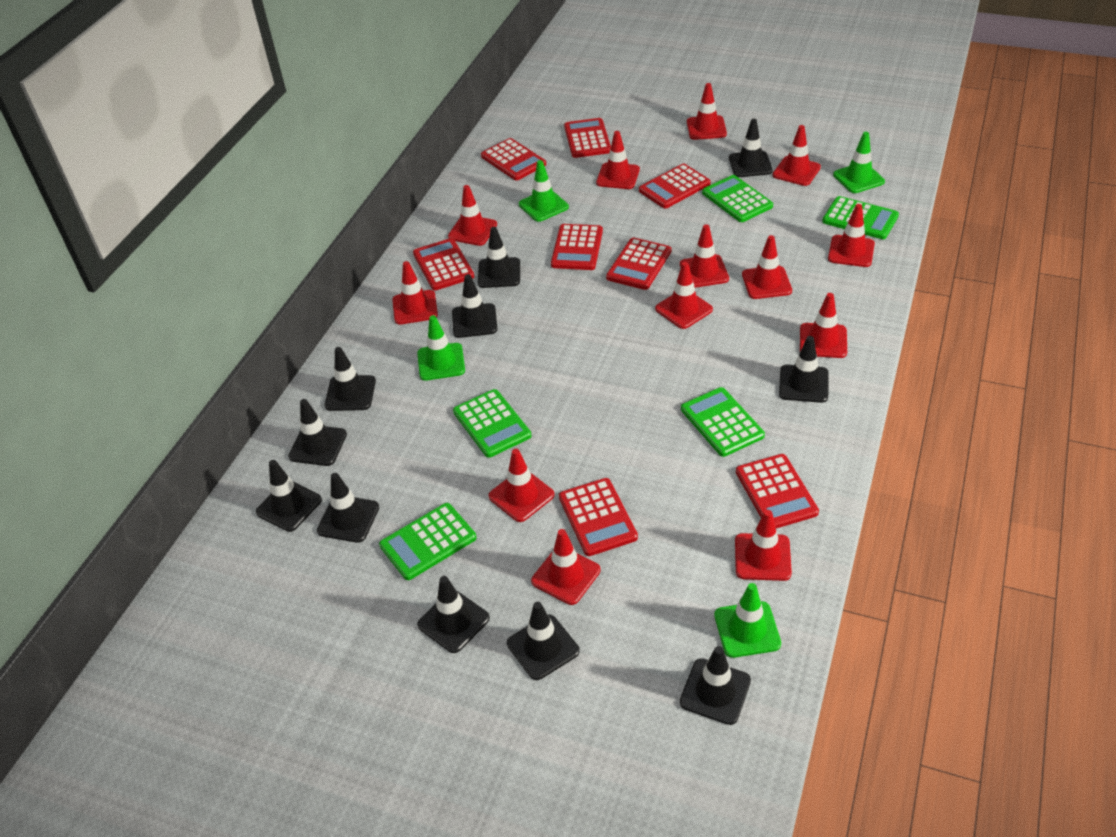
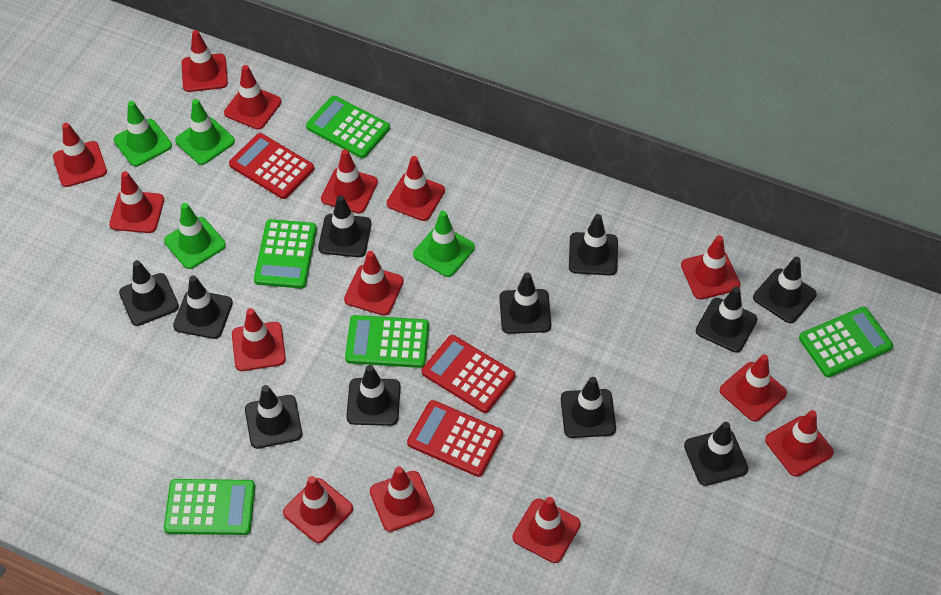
red calculator: [413,238,474,290] [481,138,546,180] [551,224,603,270] [559,478,638,556] [564,118,611,158] [606,238,671,290] [639,164,711,209] [736,454,819,528] = 8 -> [229,133,314,199] [407,400,503,477] [422,335,515,413] = 3
red traffic cone: [392,261,438,325] [448,185,497,246] [489,449,555,522] [531,529,601,605] [596,131,640,189] [655,262,713,329] [680,224,729,288] [687,83,727,140] [735,510,792,581] [742,235,792,299] [773,125,821,186] [800,293,847,358] [828,204,875,267] = 13 -> [53,123,107,187] [109,171,164,233] [181,30,228,92] [224,65,282,130] [232,308,286,371] [283,476,353,543] [321,149,378,214] [344,251,404,316] [370,466,435,532] [387,156,445,221] [513,497,581,563] [681,235,740,300] [720,354,787,421] [765,410,834,477] = 14

